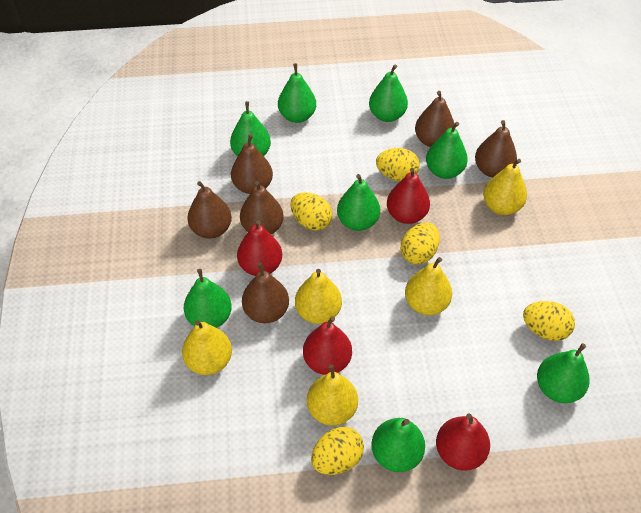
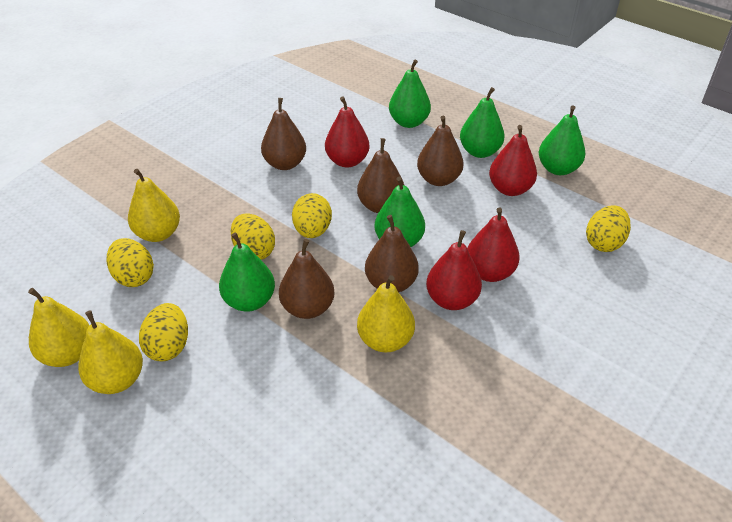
brown pear: [187,181,232,239] [231,134,273,194] [240,181,284,235] [242,263,289,323] [415,91,455,147] [475,120,517,177] = 6 -> [261,98,306,170] [279,239,335,319] [357,138,405,213] [365,215,419,292] [417,116,464,186] = 5
green pear: [184,269,232,328] [230,101,271,156] [278,63,316,123] [337,174,380,231] [369,64,408,122] [371,418,425,472] [426,122,468,179] [537,343,590,403] = 8 -> [219,232,275,312] [374,176,425,247] [389,59,431,128] [460,87,504,158] [539,105,585,175] = 5
yellow pear: [182,320,232,375] [295,269,342,324] [307,365,358,426] [405,257,452,315] [483,159,527,215] = 5 -> [28,288,89,367] [78,310,143,394] [128,169,180,242] [357,275,415,352] = 4

